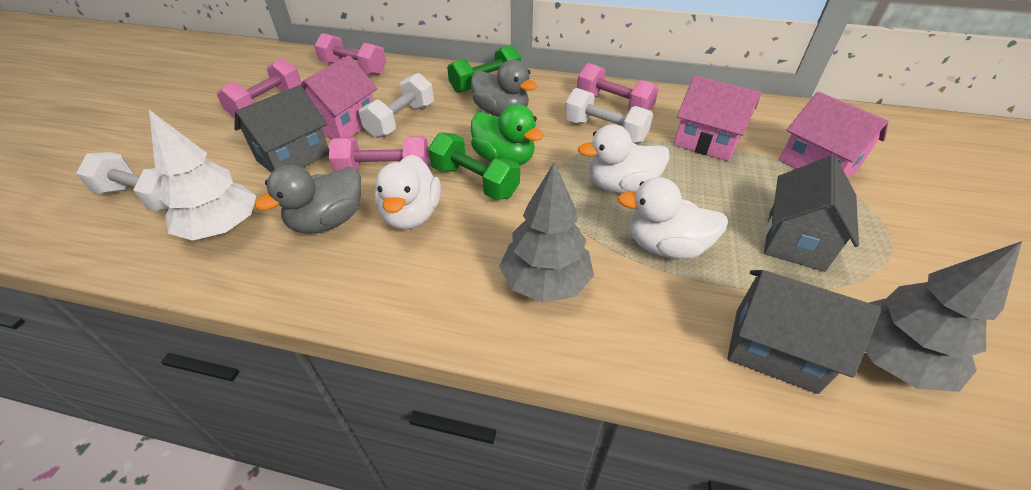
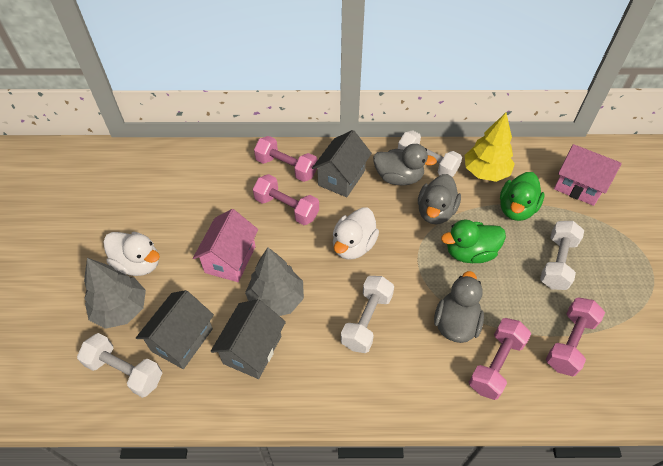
green duck: [471,104,543,166] = 1 -> [441,220,506,263] [500,172,544,221] = 2
green dumbbell: [428,132,520,200] [447,45,521,93] = 2 -> none = 0
grey duck: [255,165,361,234] [471,60,537,117] = 2 -> [373,144,437,186] [418,174,461,224] [434,271,484,343] = 3
pink house: [301,55,377,139] [674,76,762,161] [779,92,889,178] = 3 -> [193,209,258,282] [554,144,622,206] = 2
white duck: [375,155,441,230] [578,124,669,193] [617,177,728,259] = 3 -> [104,232,160,276] [333,207,379,260] = 2
white dumbbell: [76,152,169,211] [359,73,434,138] [565,88,653,143] = 3 -> [77,333,162,398] [341,276,394,353] [398,130,462,177] [540,221,584,290] = 4
white tree: [149,110,256,241] = 1 -> none = 0
yellow tree: none = 0 -> [465,113,515,182] = 1

